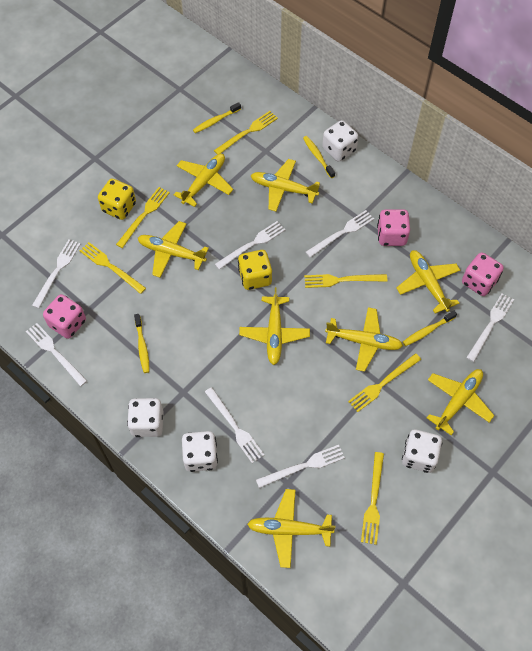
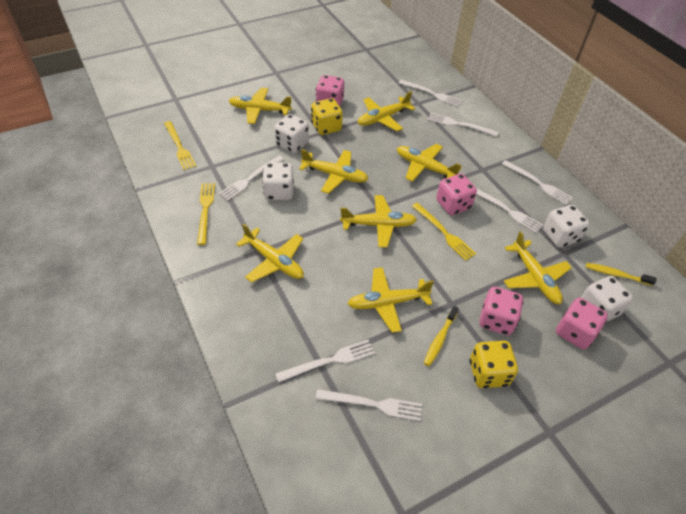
pink dice: [43,294,86,339] [377,209,410,246] [462,252,504,296] = 3 -> [316,75,344,107] [436,174,477,215] [479,287,524,335] [556,298,608,349] = 4
yellow fork: [80,242,146,294] [116,187,170,248] [214,111,278,154] [304,274,387,288] [348,353,421,412] [361,452,384,545] = 6 -> [164,121,196,170] [197,183,215,245] [412,203,476,261] = 3
yellow toothbrush: [134,314,150,373] [193,102,241,133] [303,136,335,178] [403,311,457,346] = 4 -> [424,306,459,366] [586,263,656,286] = 2

